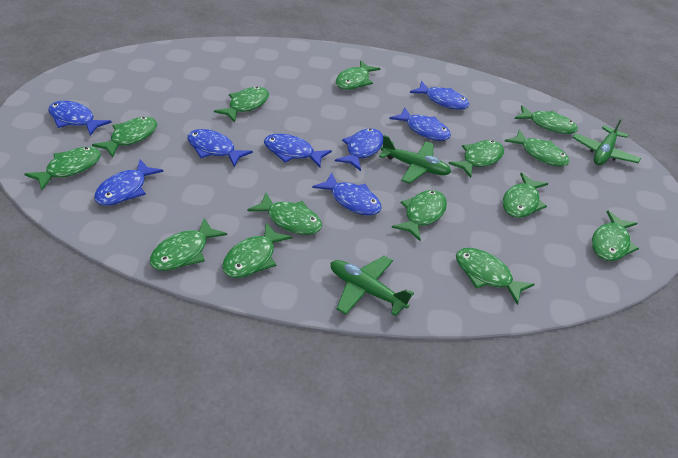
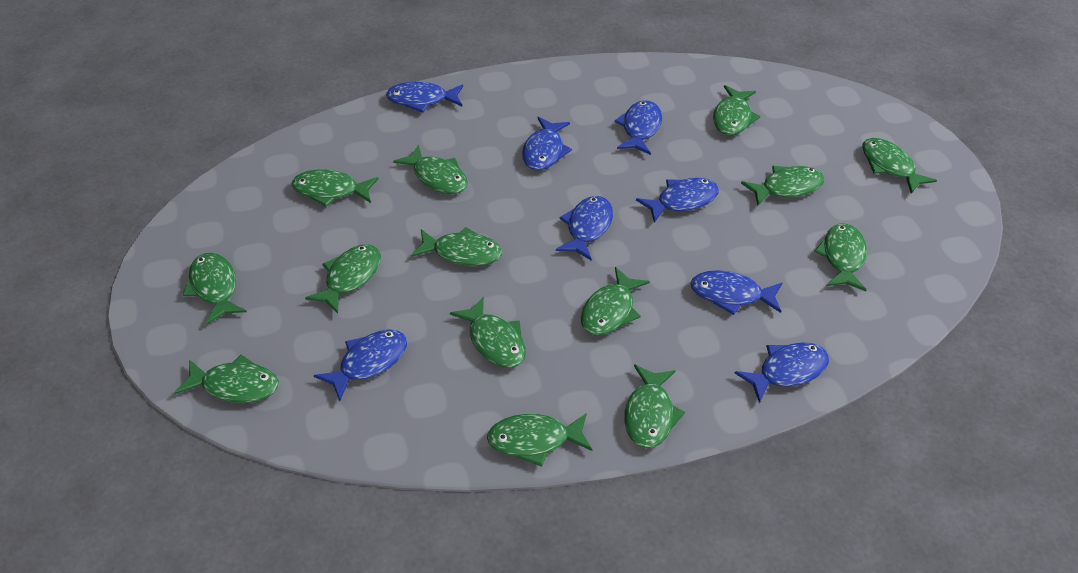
green plane: [331,256,414,316] [379,135,451,184] [573,118,641,165] = 3 -> none = 0

